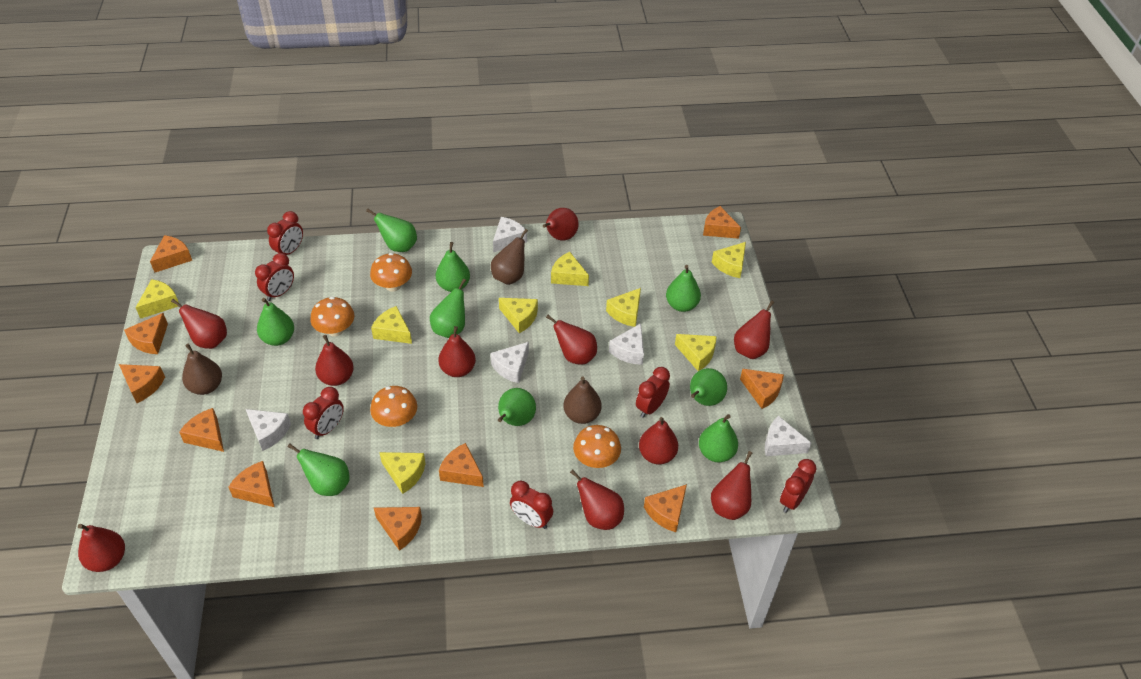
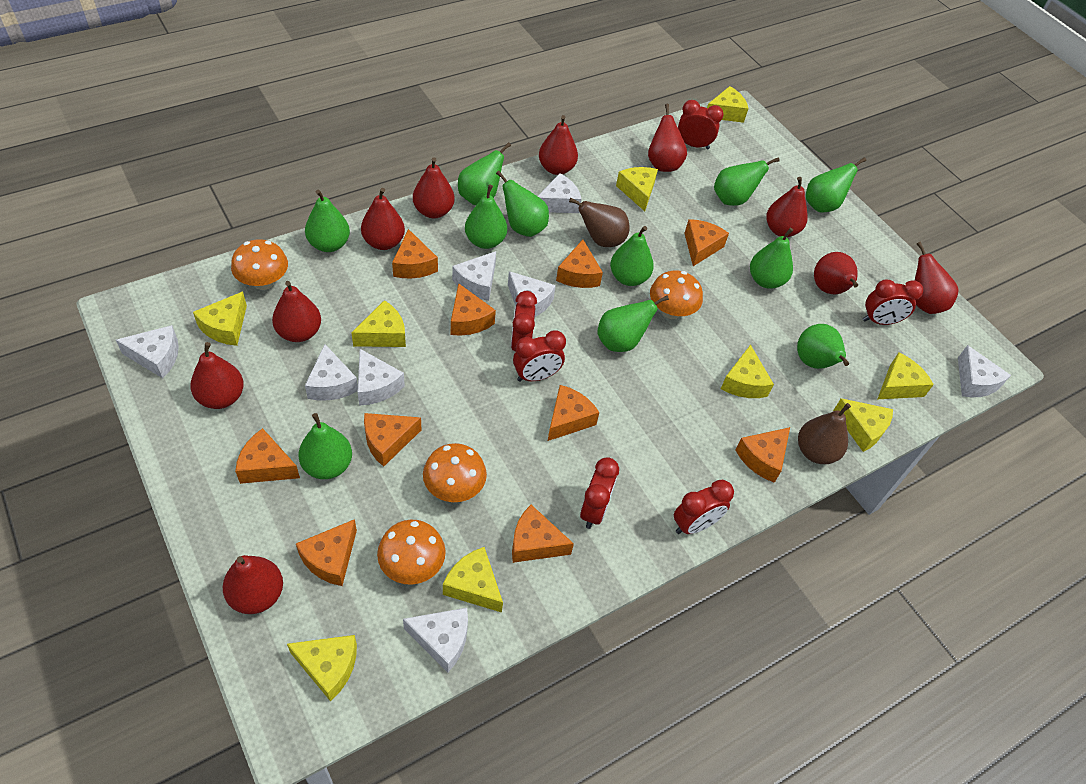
brown pear: [182,344,222,395] [491,229,528,285] [563,376,601,424] = 3 -> [569,198,630,247] [798,403,851,464] = 2
green pear: [257,298,294,346] [287,443,350,496] [366,208,417,252] [430,279,466,338] [436,242,470,292] [498,388,536,426] [666,265,701,312] [690,368,727,406] [699,414,738,462] = 9 -> [298,413,352,479] [305,190,350,252] [458,142,511,206] [465,184,507,249] [496,171,549,237] [597,295,669,352] [610,226,654,286] [714,157,780,206] [750,228,793,289] [797,324,849,369] [806,157,866,212] = 11
white cheese: [246,409,291,451] [490,342,529,383] [493,217,527,253] [609,323,644,365] [765,416,811,456] = 5 -> [116,325,179,378] [305,344,358,400] [358,349,405,406] [403,608,468,672] [452,251,496,301] [508,271,556,317] [538,173,582,213] [958,345,1011,397] = 8
yellow cheese: [135,279,179,319] [371,306,412,344] [379,452,426,494] [499,298,538,333] [551,252,589,286] [606,288,641,327] [675,334,717,371] [711,242,746,278] = 8 -> [193,291,247,346] [287,635,357,702] [352,300,406,347] [443,547,503,613] [616,167,658,211] [707,86,748,123] [721,344,774,398] [833,398,893,452] [878,353,934,399] = 9

